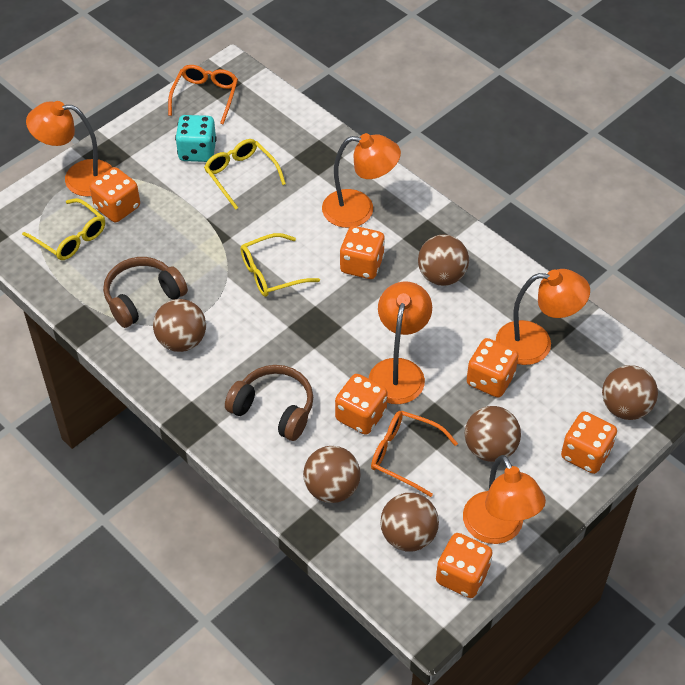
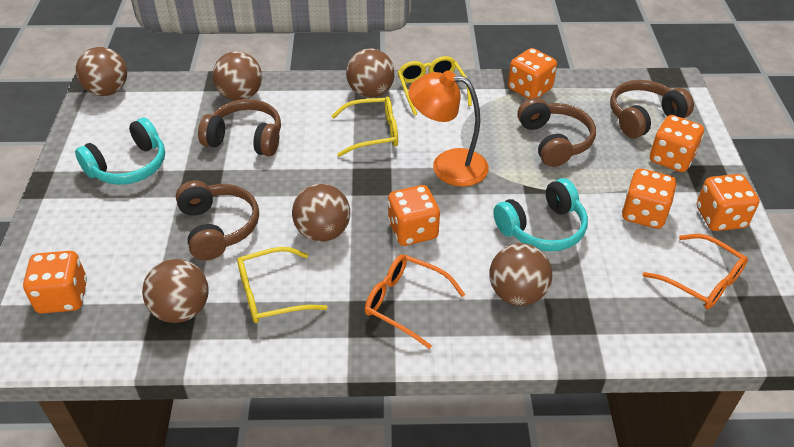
brown headphones: [103,257,188,328] [225,365,313,441] = 2 -> [176,180,259,261] [198,99,281,156] [517,98,596,167] [610,80,694,138] = 4
orange lamp: [26,101,113,197] [322,133,401,228] [369,281,432,404] [463,455,546,544] [496,269,590,365] = 5 -> [408,71,489,187] = 1
turquoise dice: [175,115,216,162] = 1 -> none = 0
turquoise headphones: none = 0 -> [75,117,165,185] [493,178,588,251] = 2

